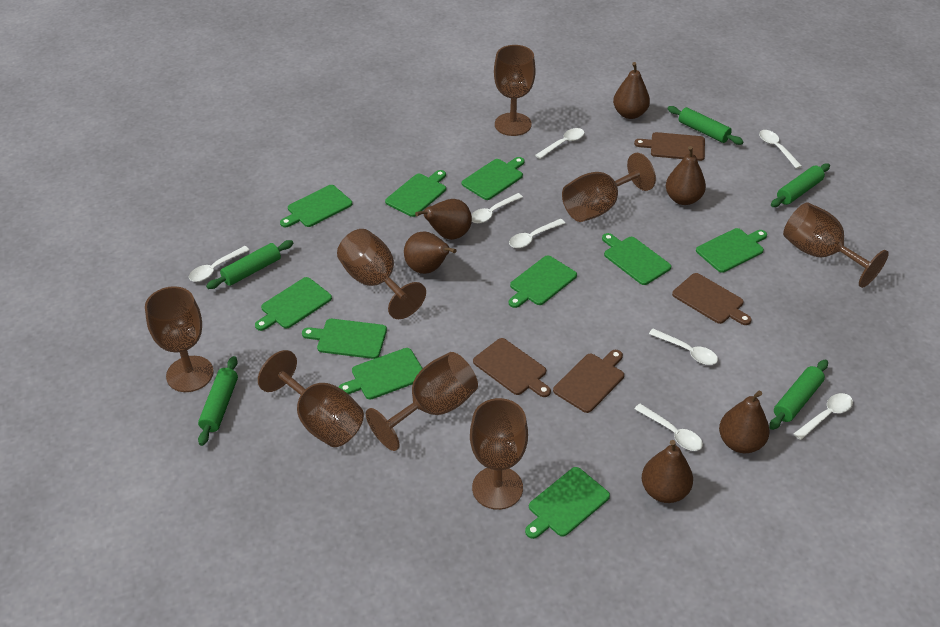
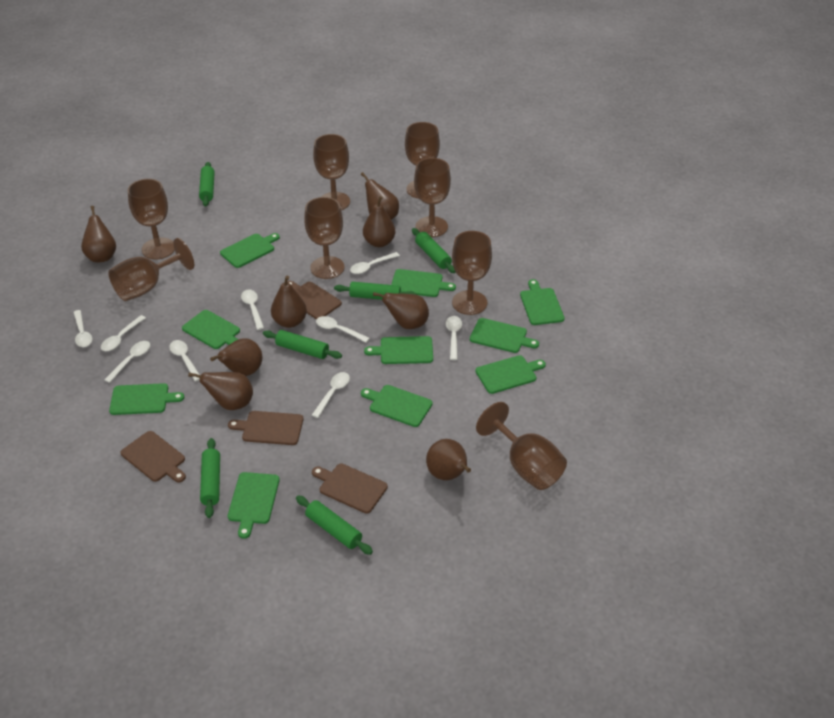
brown pear: [404,231,457,274] [415,199,472,240] [613,62,650,119] [642,440,693,503] [666,146,706,205] [719,391,770,453] = 6 -> [81,206,116,262] [188,372,253,410] [210,338,262,376] [271,276,307,328] [361,172,399,220] [363,196,395,247] [373,292,429,329] [426,439,471,480] = 8
green rolling pin: [198,356,238,446] [206,240,293,289] [668,106,744,145] [769,360,828,430] [771,163,830,207] = 5 -> [199,162,215,207] [200,438,220,518] [263,330,342,359] [296,496,373,555] [334,282,416,300] [412,228,455,273] = 6
white spoon: [189,246,249,282] [471,193,523,223] [509,219,565,248] [535,128,584,159] [634,404,703,451] [649,329,718,365] [759,130,802,169] [793,393,853,440] = 8 -> [73,310,92,347] [101,315,146,351] [104,341,150,383] [169,340,200,382] [241,289,264,330] [312,372,350,418] [316,316,370,343] [350,252,400,274] [446,316,462,360] = 9

